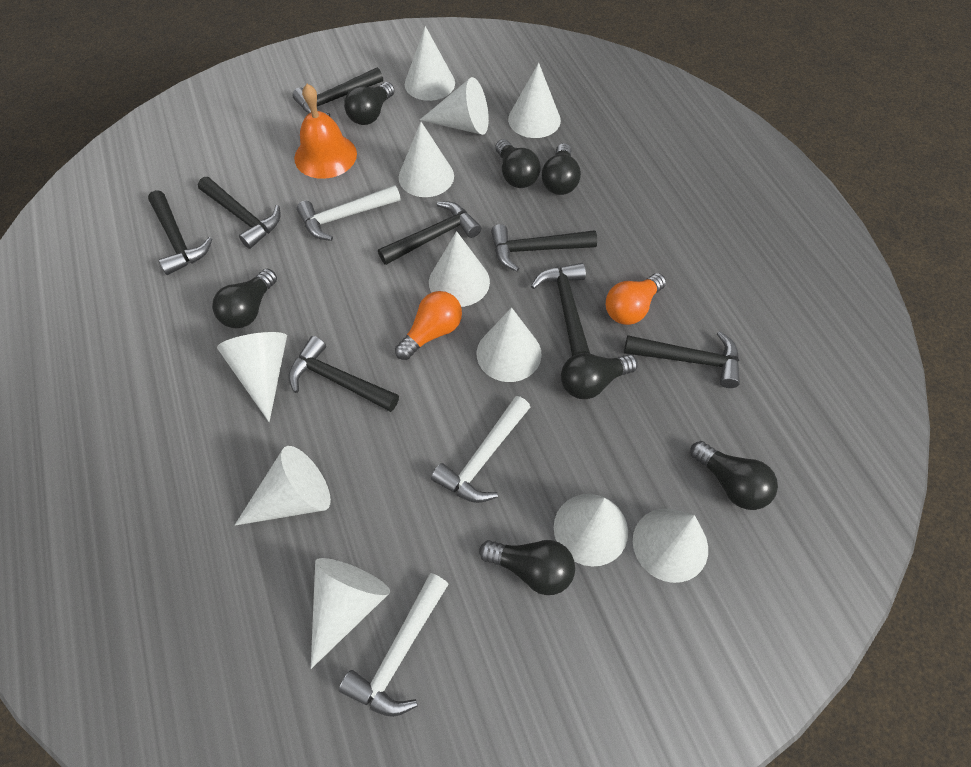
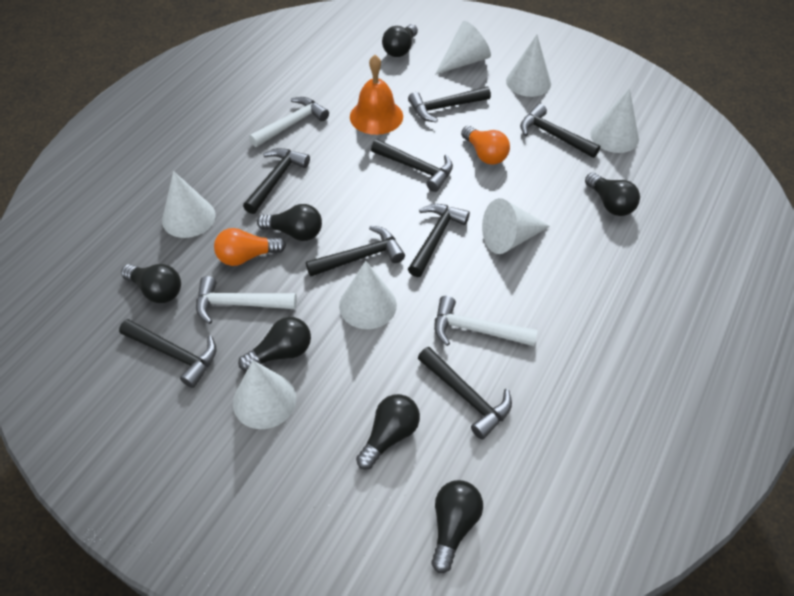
white cone: [217,332,287,422] [235,446,331,526] [311,558,390,669] [399,122,454,197] [405,26,455,101] [420,77,489,135] [429,231,490,307] [477,307,542,382] [508,63,561,138] [554,494,628,567] [633,509,708,583] = 11 -> [162,171,216,238] [233,360,296,429] [339,261,397,329] [435,21,491,75] [482,198,550,254] [506,35,551,97] [590,88,639,153] = 7

